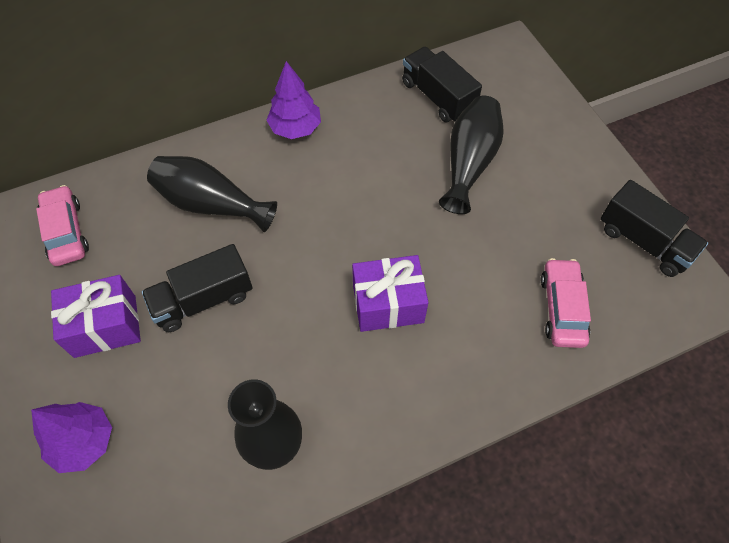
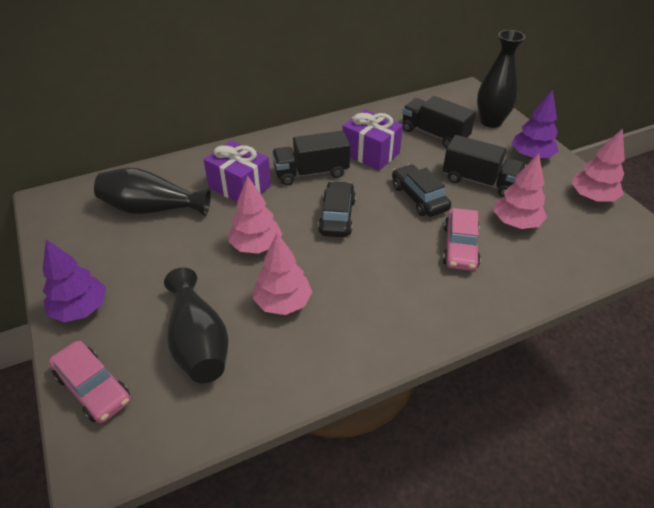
black car: none = 0 -> [318,181,356,237] [392,164,451,217] = 2
pink tree: none = 0 -> [228,176,282,254] [253,233,312,315] [494,153,547,229] [572,128,625,202] = 4

